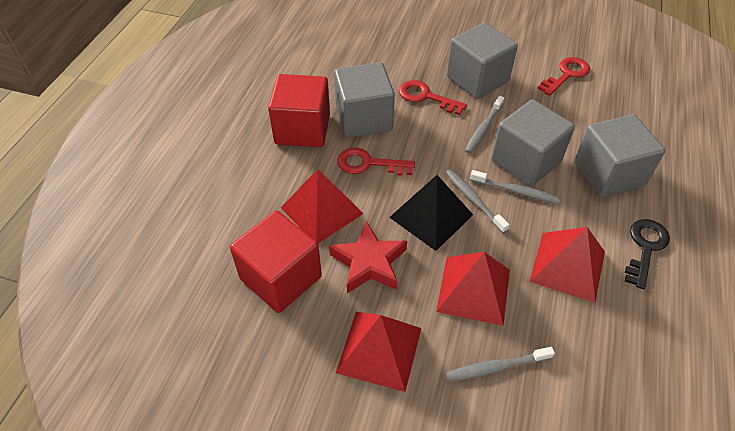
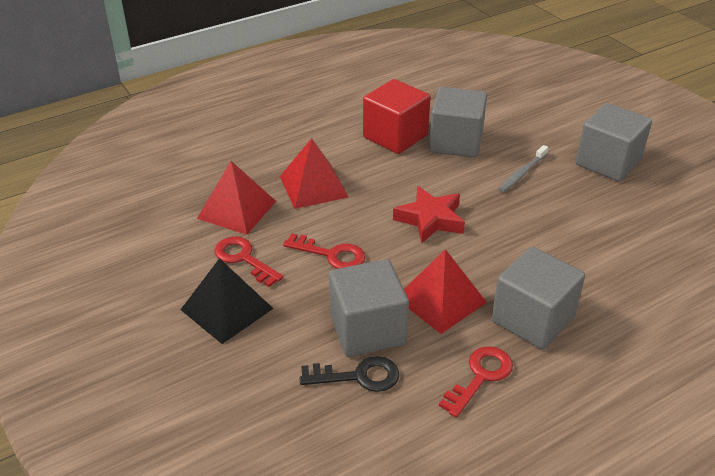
grey toothbrush: [445,169,509,233] [445,347,555,381] [465,96,504,154] [470,170,560,204] = 4 -> [498,145,548,193] = 1
red cube: [230,210,322,313] [268,74,330,147] = 2 -> [363,79,431,154] = 1
red pyramid: [281,169,364,243] [336,312,421,392] [436,252,510,326] [530,227,605,303] = 4 -> [197,161,276,235] [280,138,349,209] [404,249,487,334] = 3

